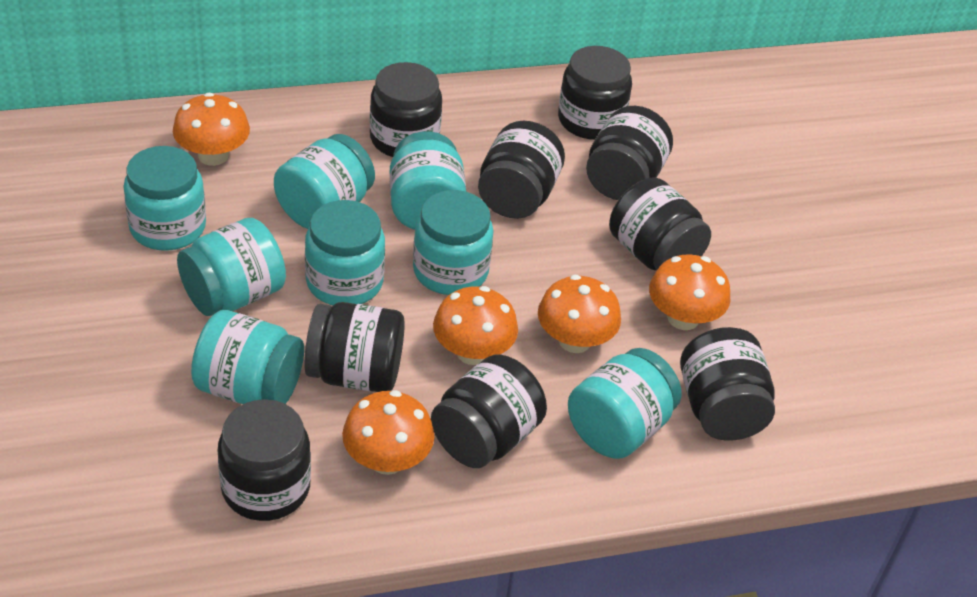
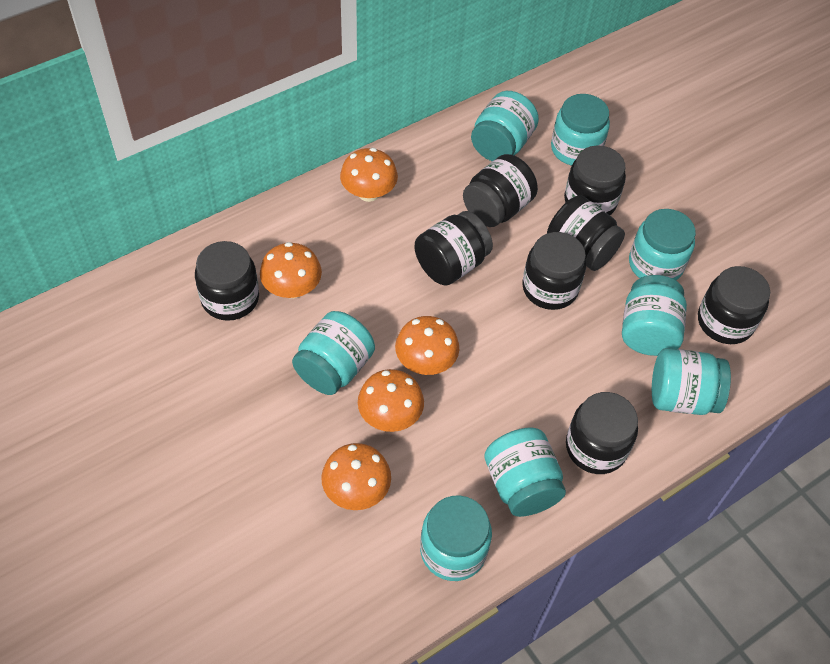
black jar: [218,399,311,521] [304,302,405,392] [370,62,442,157] [431,354,547,468] [478,121,565,219] [558,46,632,140] [586,106,673,200] [609,177,711,270] [680,327,775,441] = 9 -> [195,241,259,321] [414,211,493,286] [463,154,538,227] [522,232,586,310] [547,195,625,271] [564,146,626,215] [566,392,638,474] [698,266,770,344] = 8

